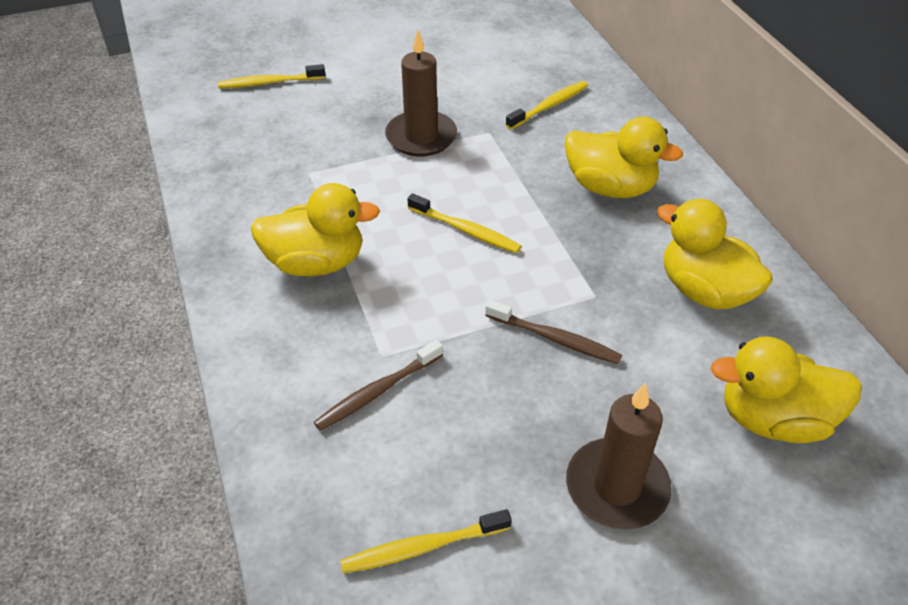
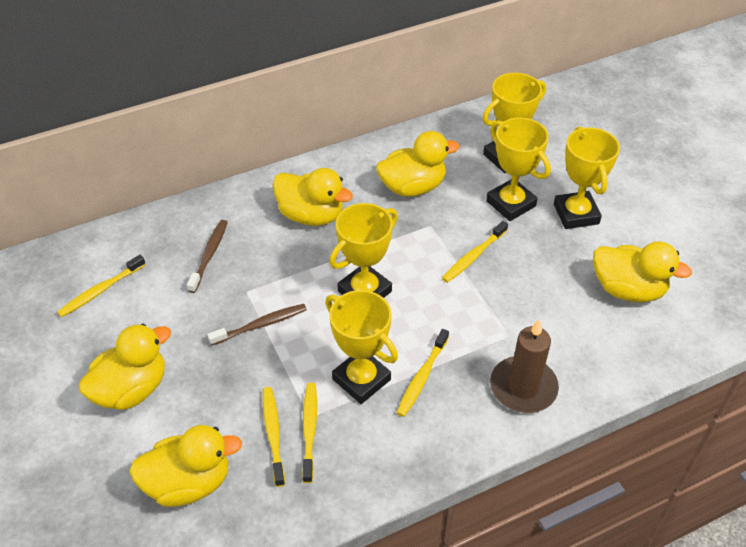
brown candle: [385,29,457,157] [566,383,672,530] = 2 -> [490,319,559,413] = 1
yellow duck: [251,183,380,276] [565,117,683,198] [657,199,773,310] [711,336,862,443] = 4 -> [78,324,171,410] [129,425,242,507] [273,168,353,226] [376,131,460,197] [593,242,692,302] = 5
yellow toothbrush: [218,64,325,89] [340,509,512,573] [408,193,522,253] [505,81,588,129] = 4 -> [57,255,146,317] [263,387,285,487] [302,383,317,483] [397,329,449,417] [442,221,508,283] = 5
yellow trophy: none = 0 -> [325,290,398,404] [329,203,398,298] [483,73,546,173] [486,117,551,221] [554,126,620,229] = 5

